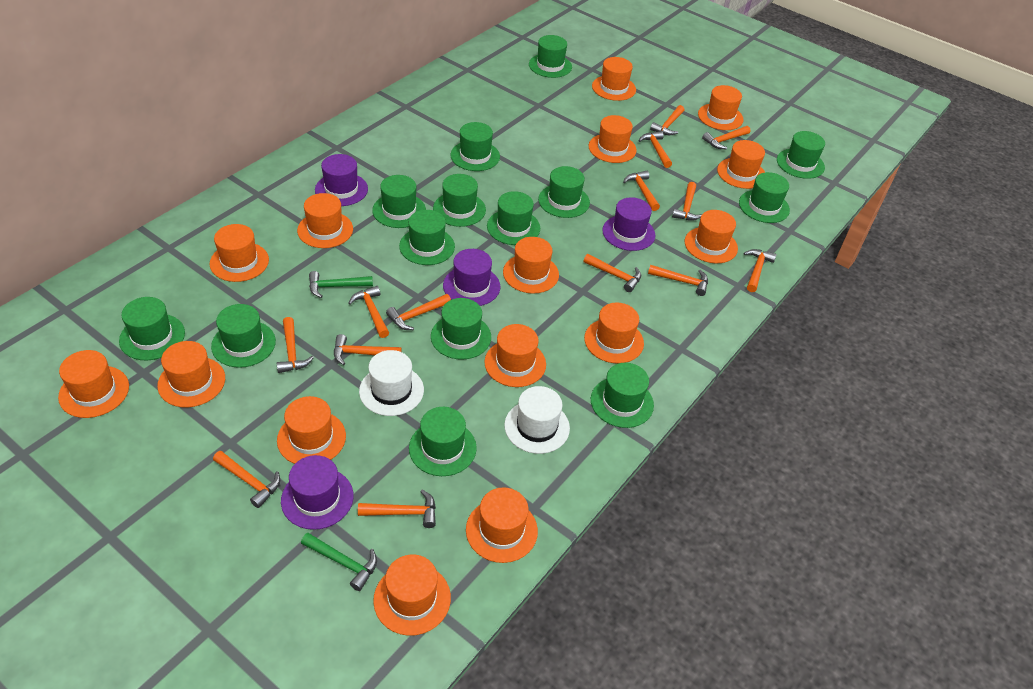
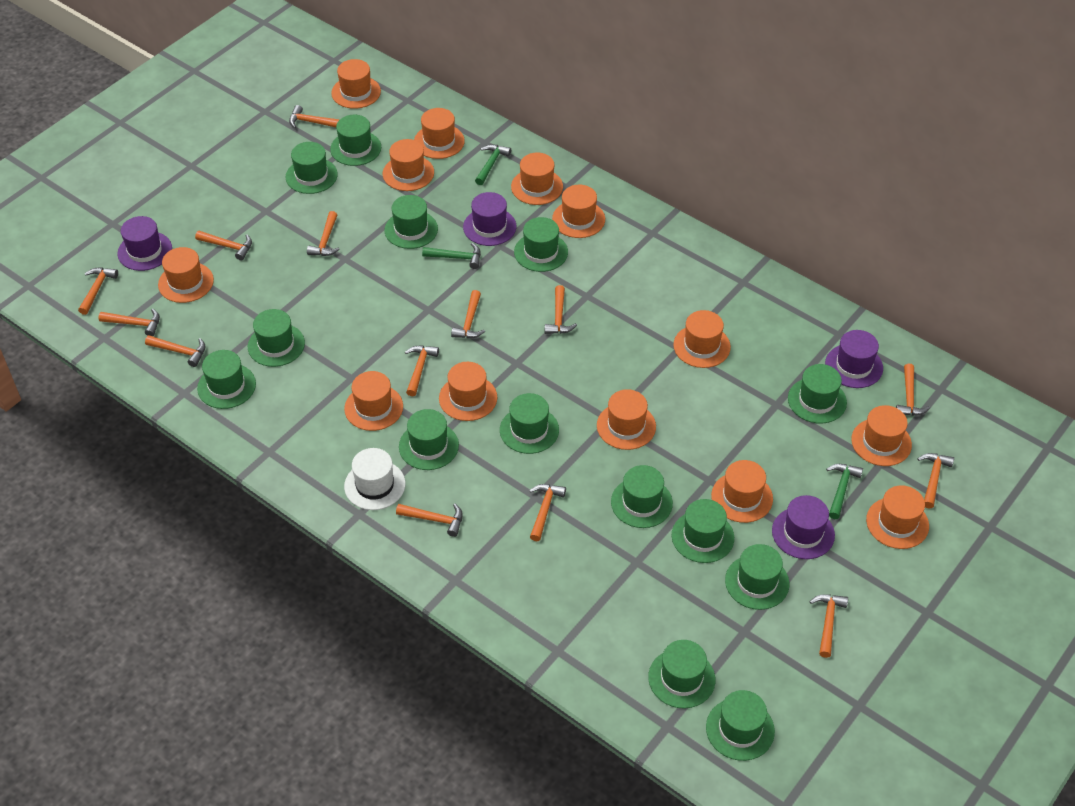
green hammer: [301,533,377,591] [309,271,373,298] = 2 -> [422,243,481,269] [475,144,511,185] [826,464,863,519] = 3
orange hat: [58,350,129,418] [157,341,225,407] [209,224,269,282] [277,396,346,464] [297,193,353,248] [373,554,451,636] [466,487,538,563] [484,324,546,387] [503,237,559,294] [584,302,644,364] [588,115,637,163] [592,57,636,101] [685,210,738,263] [698,85,744,130] [717,140,765,189] = 15 -> [158,247,214,303] [331,59,381,109] [344,371,403,431] [383,139,434,191] [414,108,465,159] [439,362,497,421] [511,153,563,205] [552,185,605,238] [597,389,656,450] [673,310,731,368] [711,460,773,523] [851,405,912,466] [866,485,929,549] = 13
white hat: [359,350,424,416] [504,386,570,454] = 2 -> [344,448,405,510] = 1

